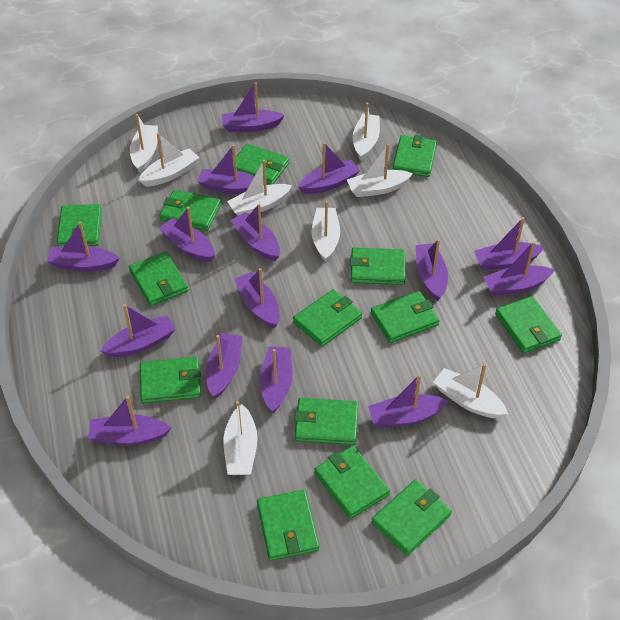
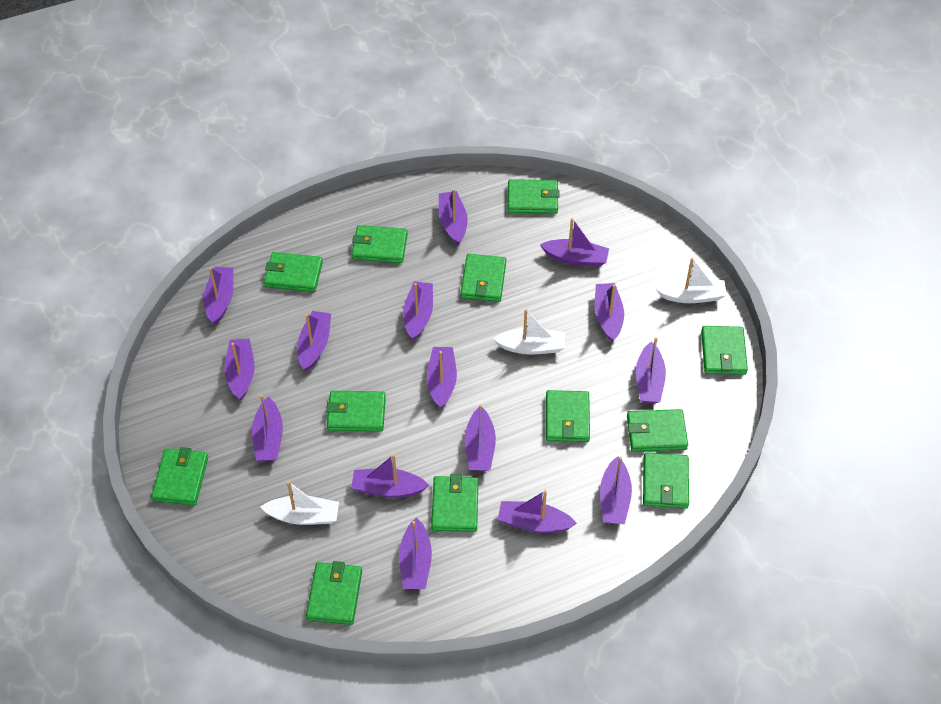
green wallet: [57,204,102,246] [129,252,188,306] [140,357,201,404] [160,189,221,231] [233,143,289,185] [257,490,319,561] [293,289,362,347] [294,398,358,445] [314,446,390,519] [350,247,405,285] [371,291,440,343] [371,480,452,555] [392,135,437,177] [495,296,562,353] = 14 -> [151,447,208,505] [264,252,323,292] [306,561,362,625] [326,391,386,432] [352,225,408,263] [431,474,479,532] [461,254,506,302] [508,179,560,214] [546,390,590,442] [627,409,688,452] [643,452,689,509] [701,326,748,375] = 12
white boat: [130,114,158,173] [139,133,199,187] [223,401,258,475] [227,160,292,216] [311,201,340,262] [347,144,413,197] [353,102,380,161] [433,363,508,418] = 8 -> [260,481,339,525] [493,309,565,354] [656,258,727,303] = 3

